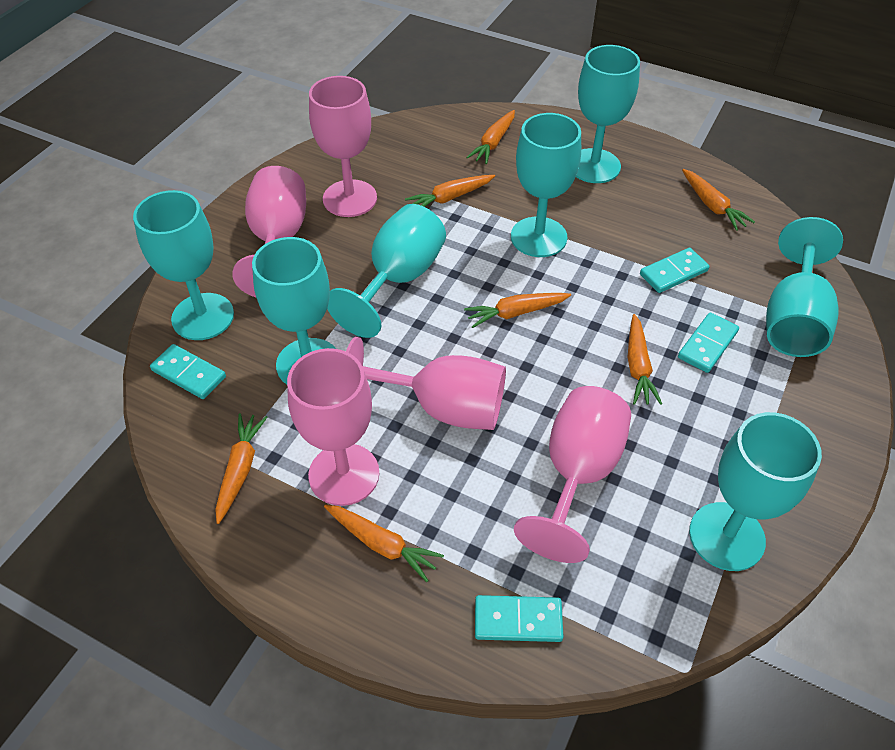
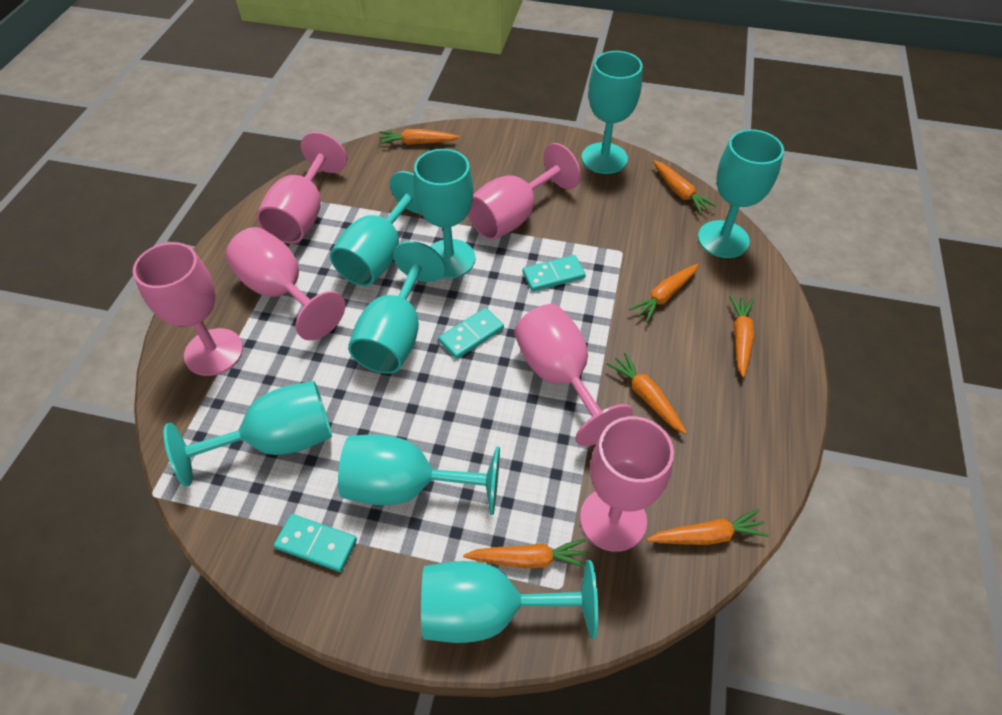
pink goblet: [232,166,306,297] [287,348,379,506] [309,76,377,217] [346,337,506,430] [514,386,631,563] = 5 -> [133,242,243,376] [226,227,345,341] [257,132,347,243] [468,143,581,240] [514,304,633,446] [580,416,674,552] = 6
turquoise domino: [150,344,226,399] [475,595,564,642] [640,248,710,293] [678,313,739,373] = 4 -> [274,514,357,572] [438,308,504,359] [523,255,586,291] = 3
turquoise goblet: [133,190,234,340] [252,237,336,385] [327,204,446,338] [511,113,581,257] [576,45,640,183] [689,412,822,571] [766,217,843,357] = 7 -> [164,381,332,487] [330,171,421,286] [338,435,500,515] [348,241,446,374] [414,149,475,278] [421,560,598,643] [582,51,643,174] [698,129,784,258] = 8

